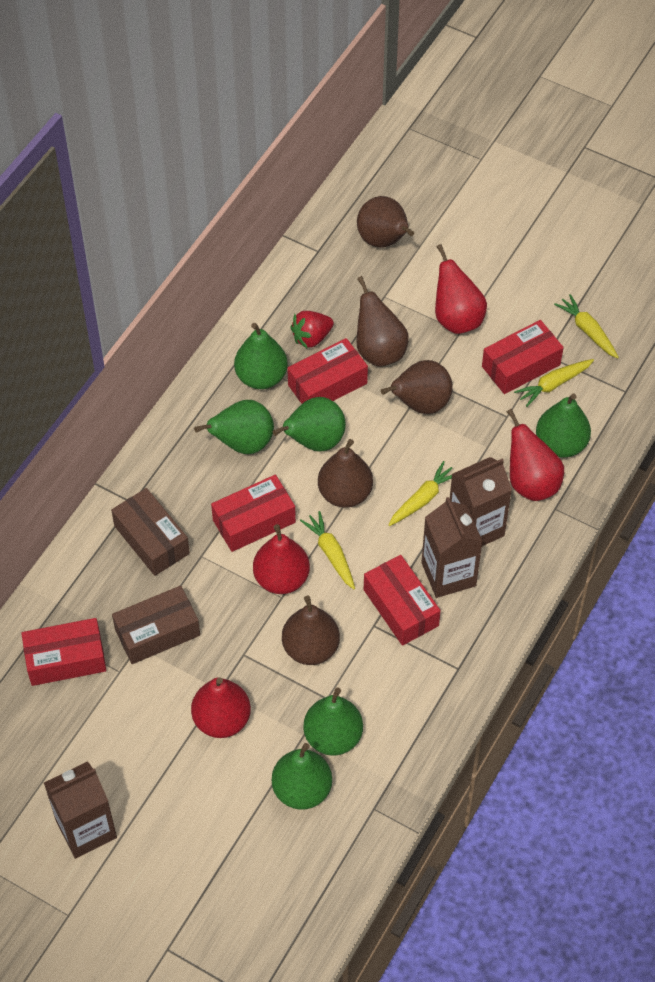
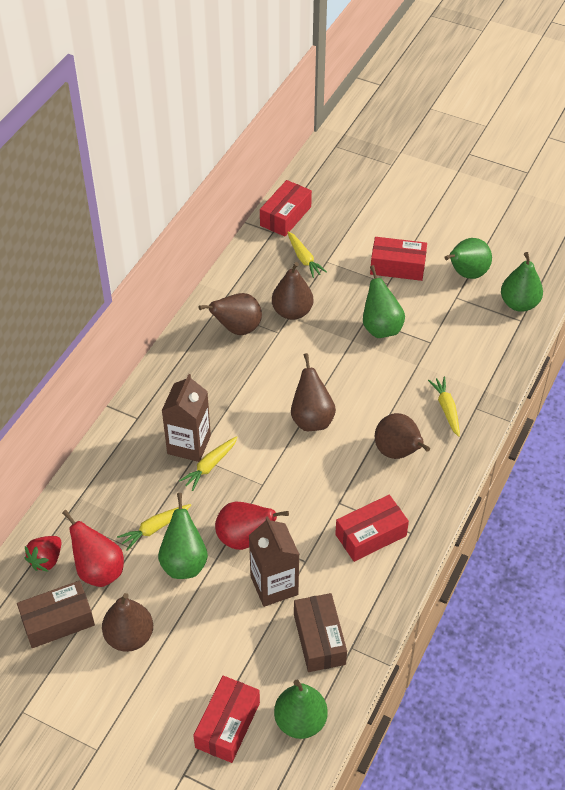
brown carton: [44,761,117,859] [421,497,483,598] [450,457,512,546] = 3 -> [162,374,211,462] [249,516,300,607] = 2
green pear: [194,400,274,454] [234,323,288,389] [272,743,332,810] [273,397,346,451] [303,687,363,756] [536,394,591,458] = 6 -> [158,493,208,579] [274,680,328,739] [363,265,405,338] [444,238,492,279] [501,252,543,312] = 5
red box: [21,618,106,686] [211,475,296,552] [287,338,368,404] [364,555,441,646] [482,320,564,394] = 5 -> [193,676,260,763] [260,180,312,236] [335,495,409,562] [370,237,427,281] = 4
red pear: [191,677,251,738] [253,524,310,594] [435,244,487,334] [507,409,564,501] = 4 -> [62,510,124,587] [215,501,289,550] = 2

